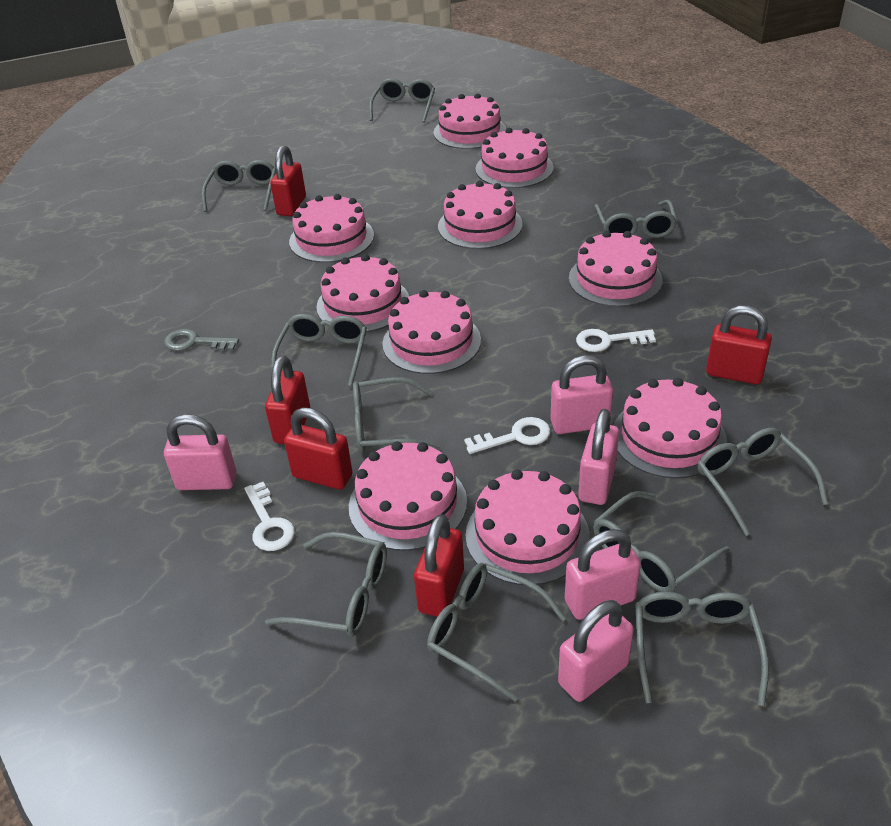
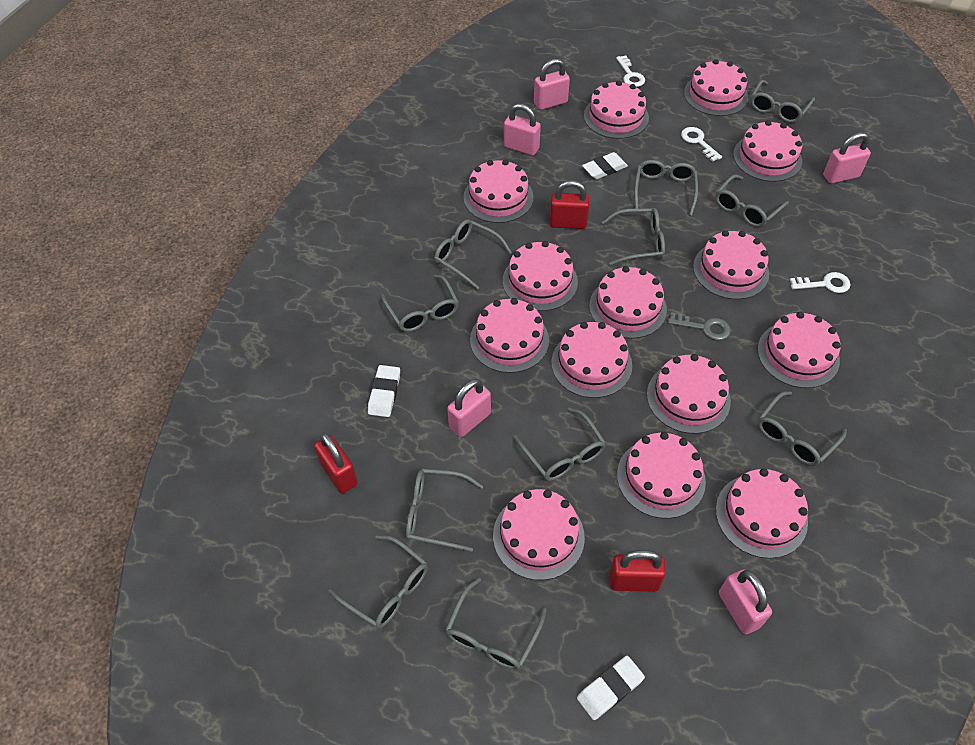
grey glasses: [202,160,276,212] [265,532,387,637] [271,314,367,387] [353,377,440,453] [369,78,435,123] [427,563,566,701] [593,491,730,592] [595,200,677,238] [635,592,769,706] [697,428,828,536] = 10 -> [329,535,428,629] [381,275,459,332] [406,469,483,552] [434,219,512,290] [445,578,547,670] [513,408,606,481] [602,208,665,265] [634,160,698,216] [715,174,789,227] [750,80,815,123] [758,391,847,466] = 11
pink cake: [289,194,374,263] [316,254,409,332] [349,441,467,551] [382,290,481,374] [434,93,506,149] [438,181,523,249] [466,470,590,585] [476,128,554,188] [569,231,662,307] [613,378,727,479] = 10 -> [463,159,533,223] [470,298,549,373] [493,489,585,580] [503,241,578,311] [551,322,632,398] [584,80,649,139] [589,266,667,339] [617,432,706,519] [647,354,731,434] [684,59,748,116] [693,230,769,299] [716,468,808,559] [733,120,802,182] [758,312,841,388] = 14
red padlock: [265,355,310,444] [270,145,306,216] [284,408,353,489] [414,514,464,617] [706,305,772,384] = 5 -> [314,433,358,494] [550,180,590,229] [610,550,666,592] = 3
white eraser: none = 0 -> [368,365,400,417] [577,656,645,720] [582,152,628,179] = 3

